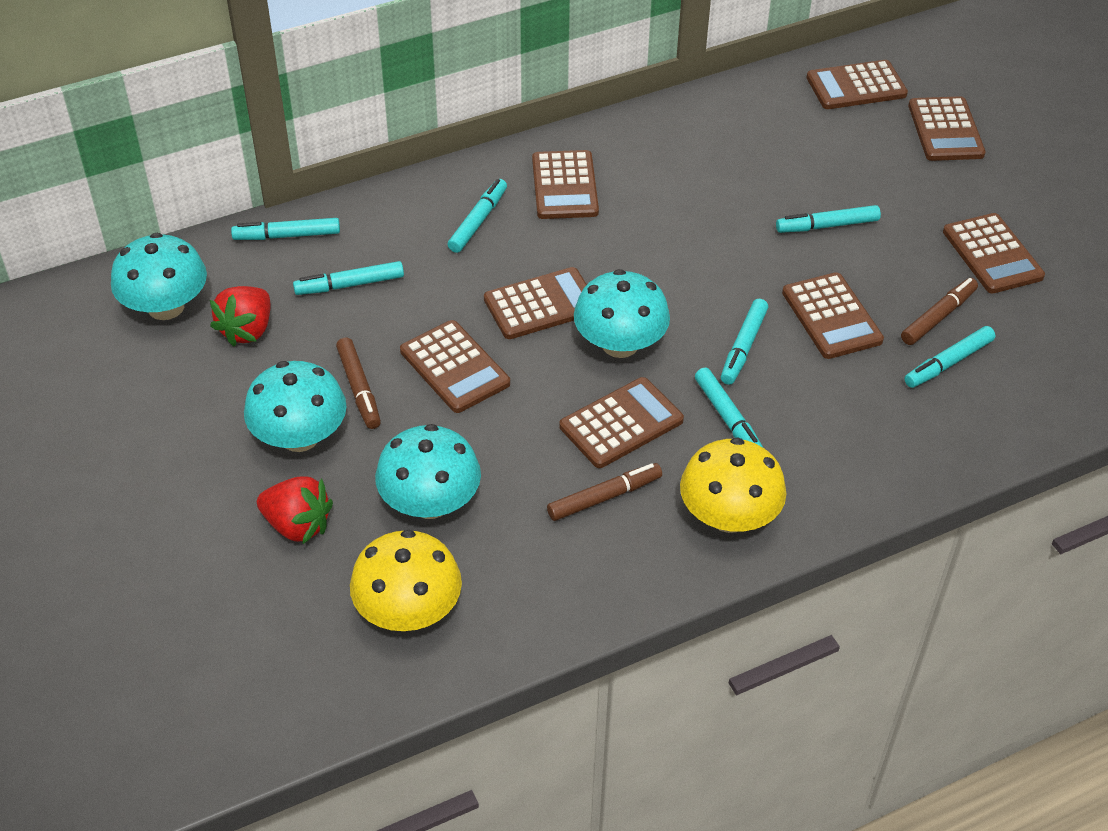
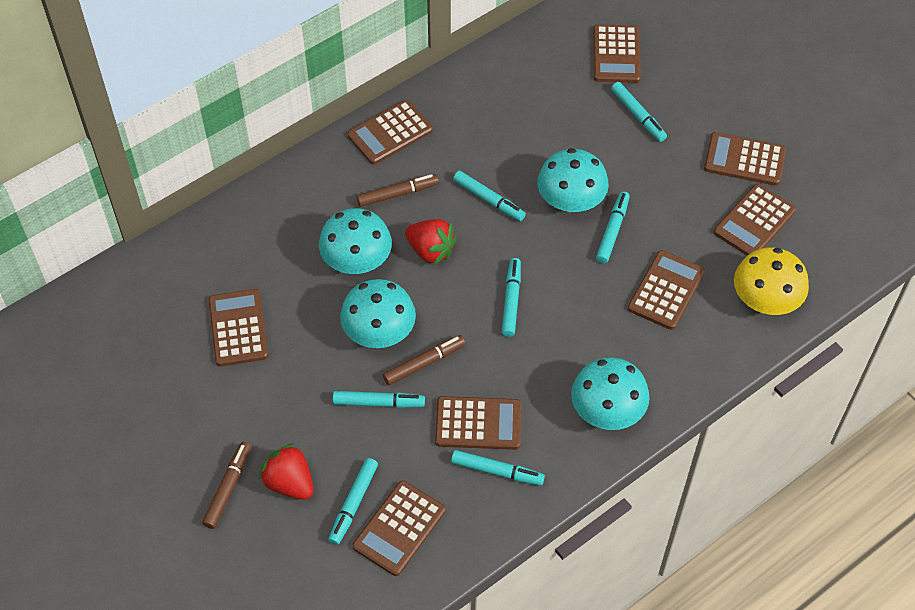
yellow mushroom: [350,530,462,631] [680,437,786,533] = 2 -> [734,247,809,315] = 1

